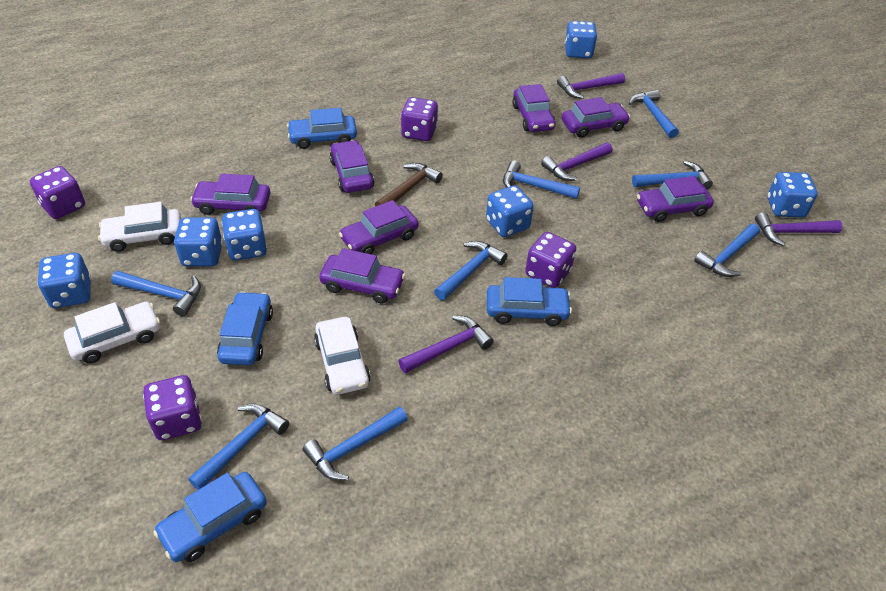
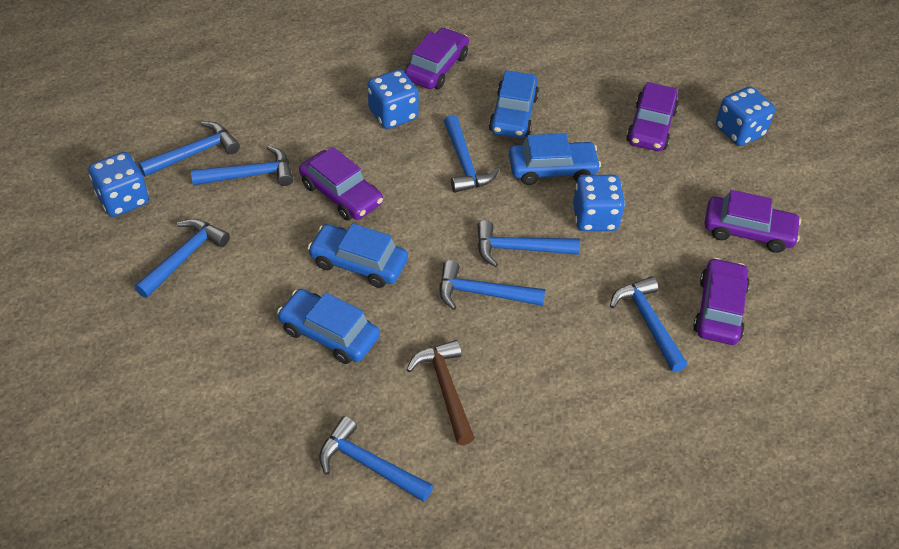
blue dice: [38,253,91,308] [174,217,223,266] [222,209,267,261] [486,185,534,237] [565,21,597,58] [767,172,818,218] = 6 -> [88,152,149,217] [368,69,419,129] [573,175,625,231] [716,86,775,146] = 4
purple car: [190,174,270,215] [319,248,405,304] [330,140,375,193] [339,200,419,254] [512,84,556,132] [562,97,630,138] [637,176,714,222] = 7 -> [299,147,383,221] [404,28,469,89] [626,82,678,151] [693,258,750,345] [705,190,801,253] = 5
purple dice: [30,166,85,219] [143,375,202,440] [401,97,438,141] [525,232,576,288] = 4 -> none = 0
purple hammer: [398,316,494,373] [541,142,612,181] [557,73,625,99] [755,212,842,246] = 4 -> none = 0
white car: [64,302,160,363] [98,202,181,252] [314,317,371,395] = 3 -> none = 0

